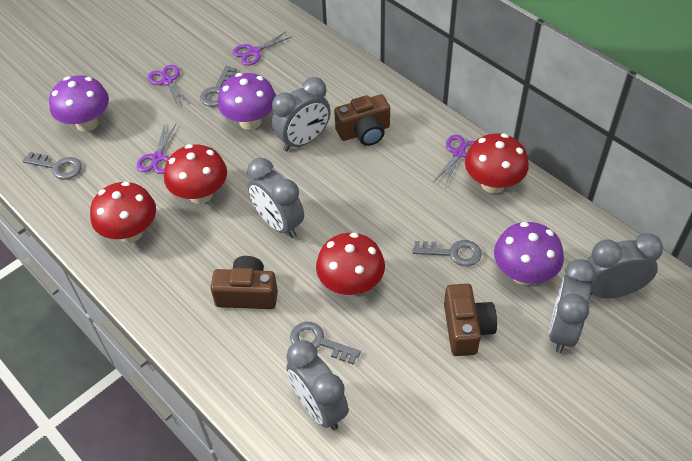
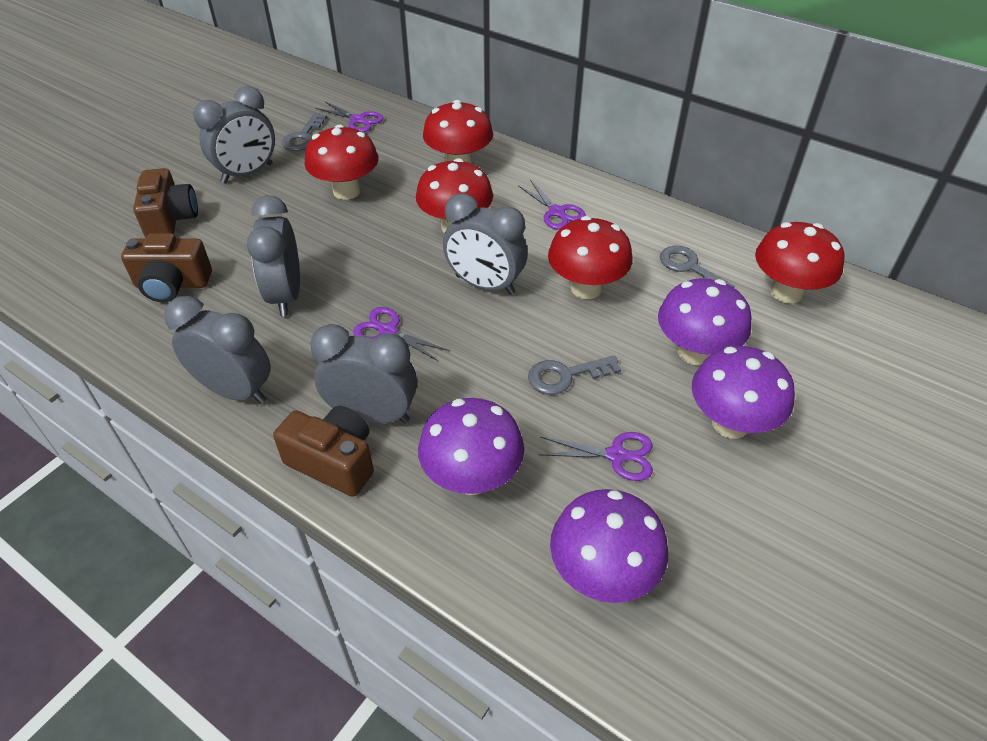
grey key: [23,152,82,180] [200,66,237,107] [290,322,361,364] [412,240,482,266] = 4 -> [282,113,327,151] [528,355,621,395] [660,246,735,287] = 3
purple mushroom: [49,75,109,132] [218,73,276,130] [494,222,564,285] = 3 -> [418,398,524,495] [550,489,668,603] [658,278,752,365] [692,346,795,439] = 4
red mushroom: [90,181,156,243] [164,144,227,204] [316,233,385,296] [465,133,529,193] = 4 -> [304,124,378,200] [416,158,493,233] [423,100,493,164] [548,216,633,299] [755,222,844,304] = 5

